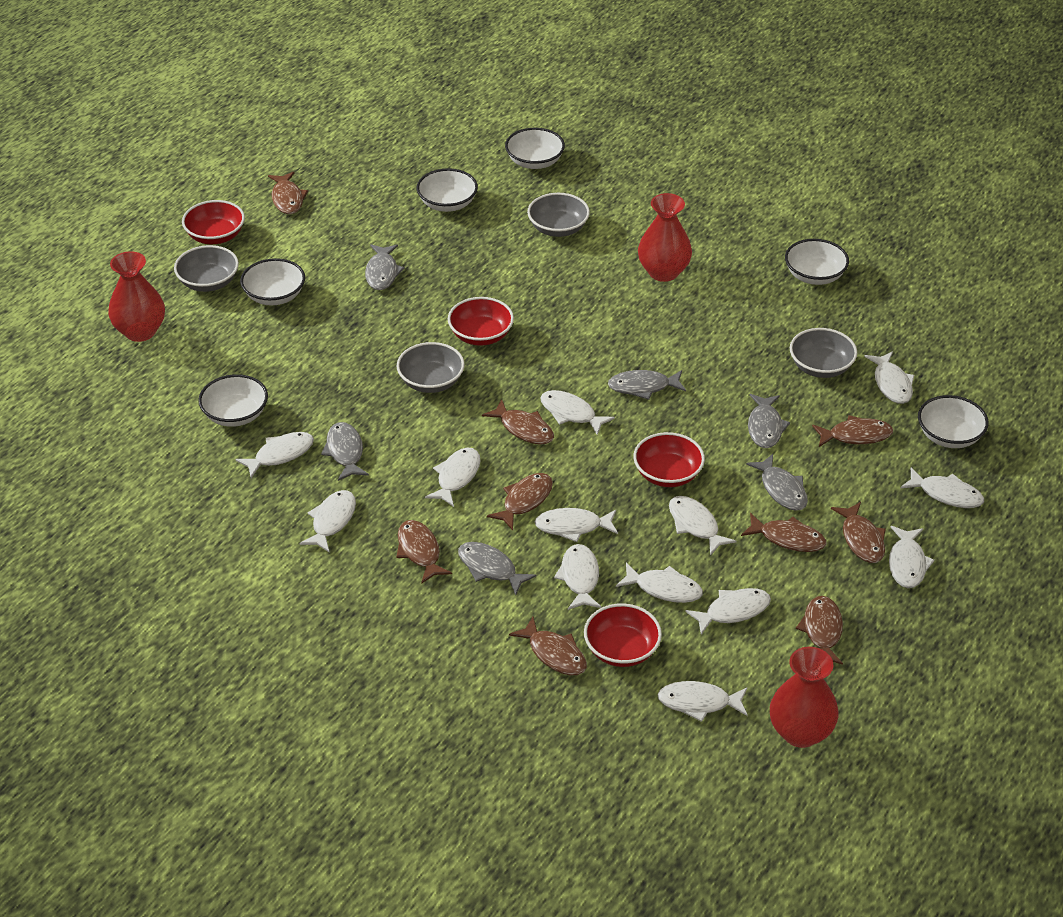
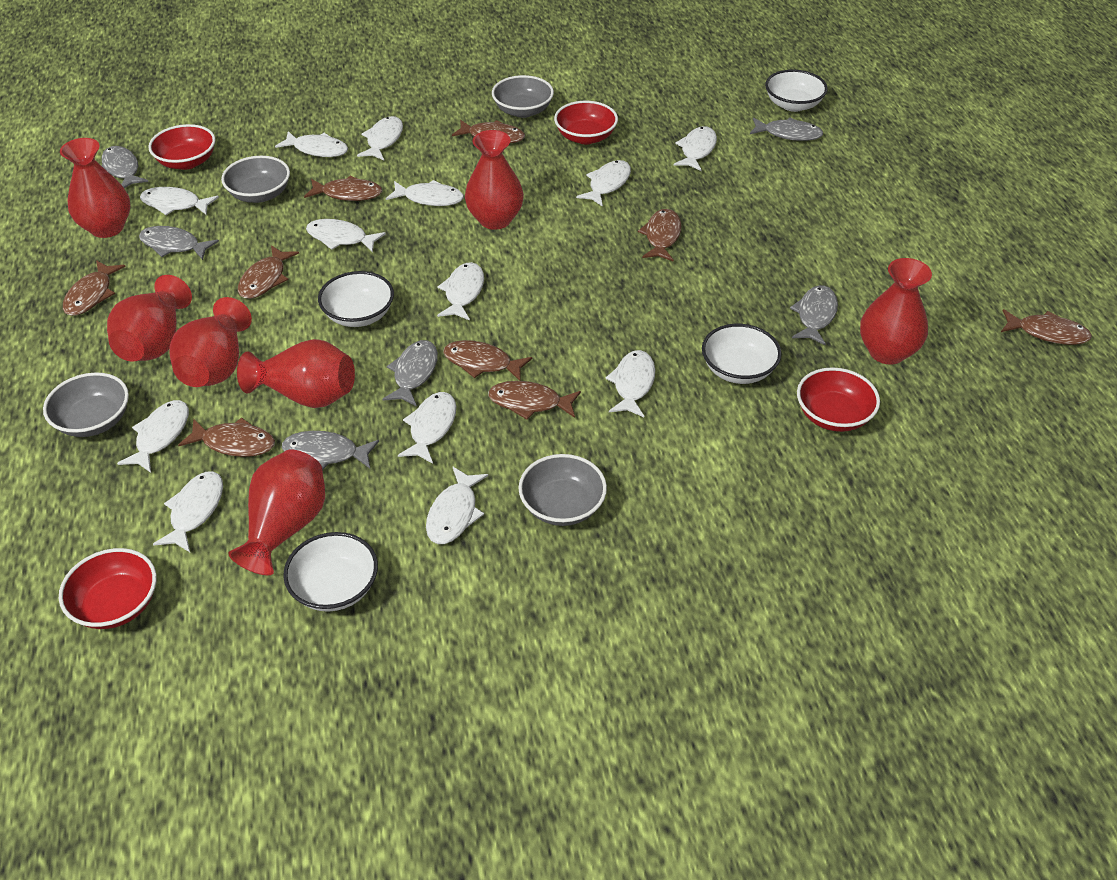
red vase: [108,251,165,342] [638,193,692,282] [770,647,839,748] = 3 -> [60,138,130,238] [107,275,192,362] [169,297,252,387] [228,449,325,575] [237,339,355,408] [465,130,524,230] [860,258,932,365] = 7
white bowl: [198,374,268,427] [240,258,305,305] [417,168,478,212] [505,128,565,169] [785,239,849,285] [918,395,989,448] = 6 -> [283,532,378,612] [318,271,394,327] [702,324,782,384] [765,70,828,112] = 4

